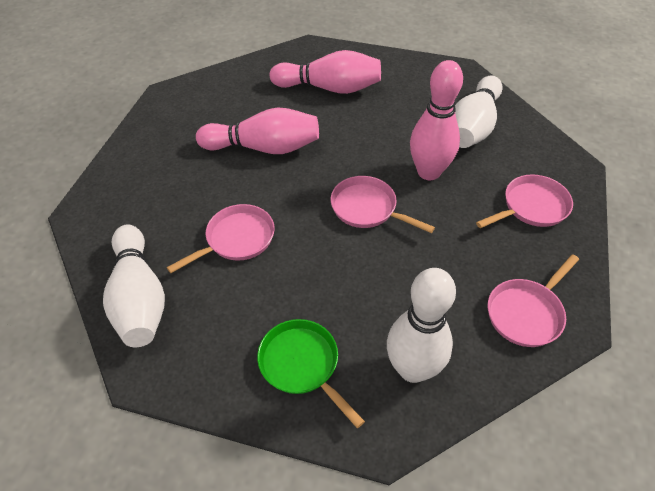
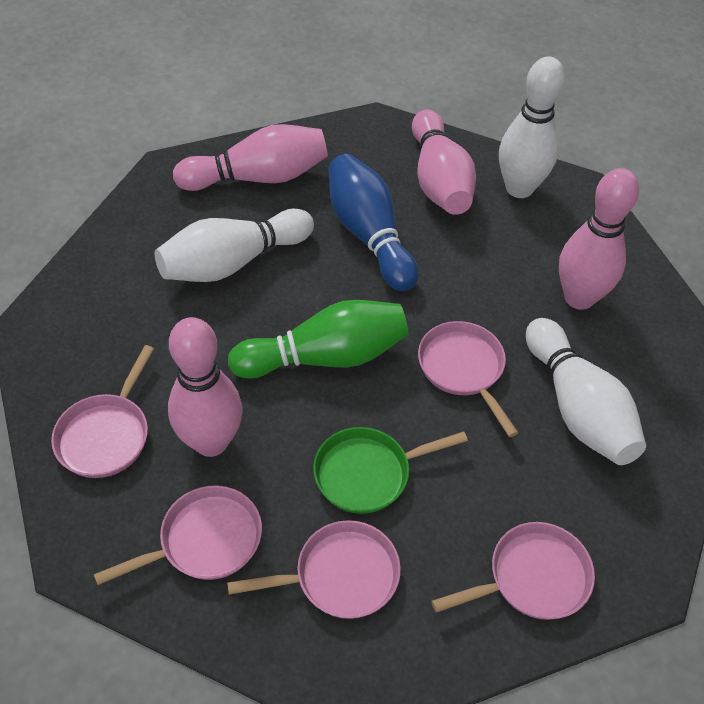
blue bowling pin: none = 0 -> [328,154,418,291] = 1
green bowling pin: none = 0 -> [228,300,408,379] = 1
pink bowling pin: [196,107,319,154] [270,50,381,94] [410,60,463,180] = 3 -> [168,317,243,457] [173,124,328,191] [412,110,476,215] [559,168,639,310] = 4
pink pan: [167,204,275,273] [331,176,435,233] [476,175,573,228] [488,254,579,347] = 4 -> [51,345,154,478] [94,485,262,585] [227,520,401,619] [418,321,518,437] [432,522,595,620] = 5

